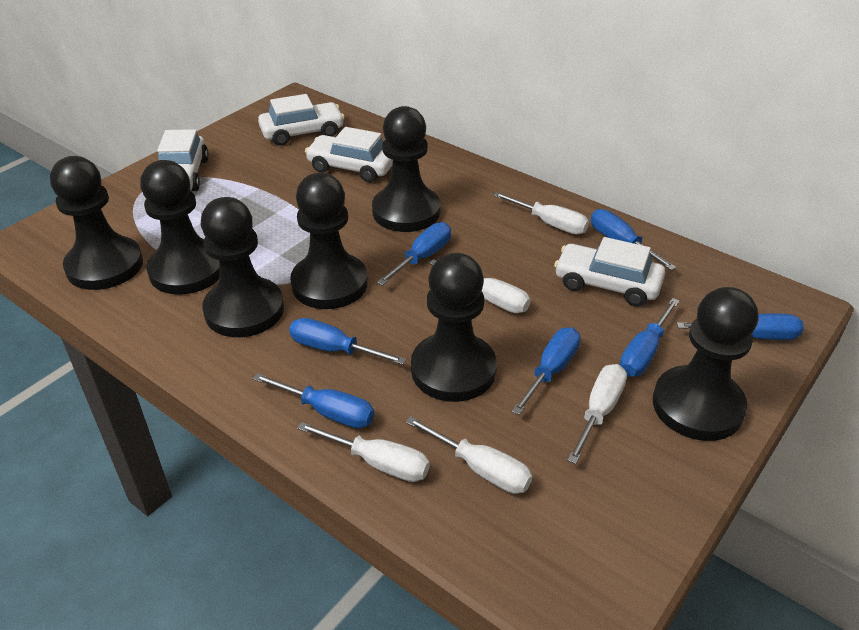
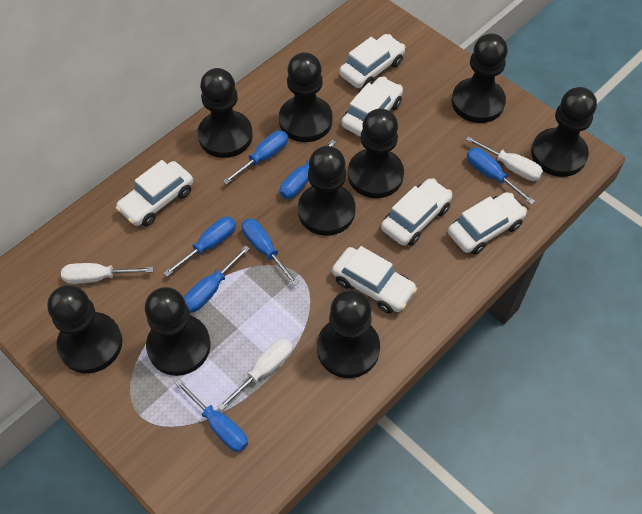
black pawn: [50,156,143,290] [140,160,220,295] [201,197,284,337] [290,173,368,309] [372,106,441,232] [411,253,497,402] [653,287,758,441] = 7 -> [47,285,122,373] [145,287,211,376] [198,68,253,158] [279,52,333,142] [298,146,356,236] [317,290,380,378] [348,108,404,198] [451,33,508,123] [531,87,597,177] = 9
white car: [157,129,209,191] [258,94,345,146] [305,127,393,182] [554,237,665,306] = 4 -> [116,160,193,226] [332,246,417,313] [339,34,405,88] [341,76,403,137] [381,178,453,246] [448,192,527,255] = 6
white screwdriver: [297,422,430,482] [406,416,532,494] [429,259,531,313] [493,192,589,234] [567,364,627,464] = 5 -> [61,263,153,284] [217,339,293,411] [466,136,543,181] = 3

